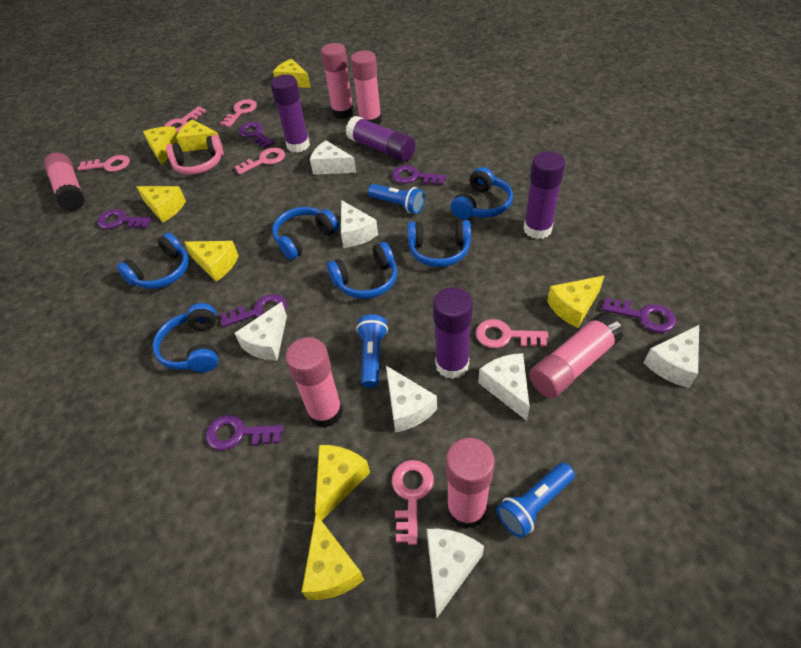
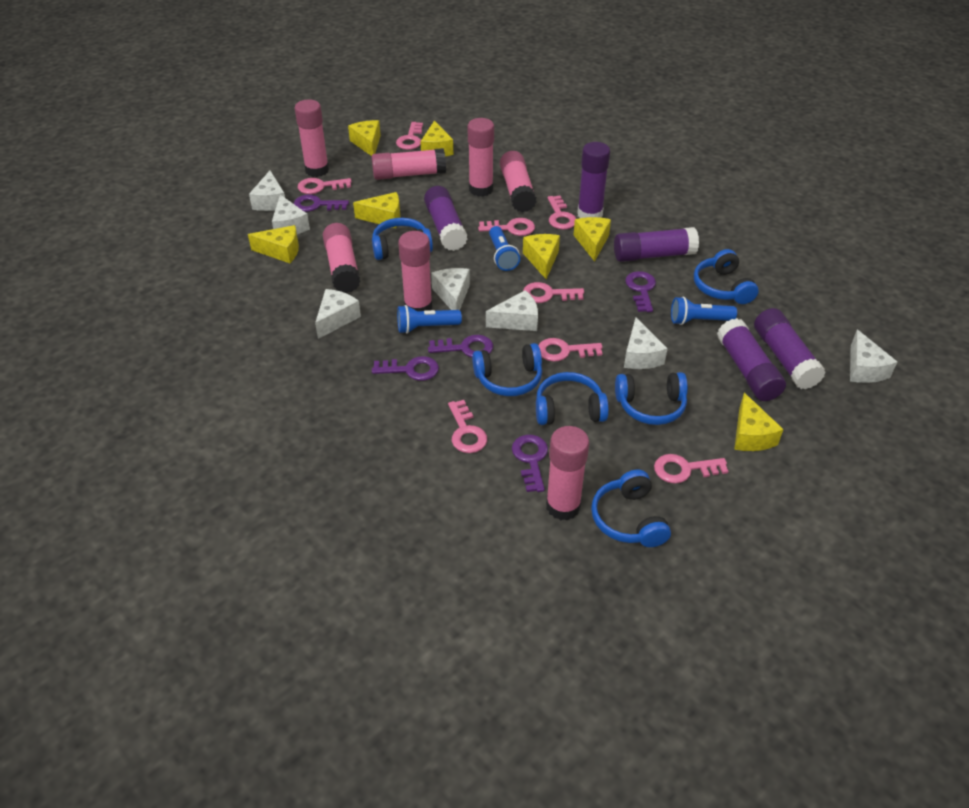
pink glue stick: [44,153,85,211] [286,337,343,428] [321,43,354,119] [350,51,382,125] [446,438,495,529] [529,313,624,398] = 6 -> [294,99,329,177] [323,223,361,293] [372,148,446,180] [398,231,433,311] [468,118,494,197] [500,151,537,212] [546,426,590,520] = 7
pink headphones: [166,135,224,175] = 1 -> none = 0
pink key: [77,155,130,172] [164,106,206,133] [220,99,257,127] [235,148,285,174] [392,460,434,545] [476,319,548,348] = 6 -> [298,178,352,194] [396,122,423,150] [448,400,487,453] [478,218,535,236] [523,282,584,303] [538,338,603,362] [548,196,576,230] [654,454,729,484] = 8
purple glue stick: [271,74,310,153] [346,116,416,162] [433,287,473,379] [524,151,565,239] = 4 -> [424,186,468,251] [577,142,610,218] [614,227,699,262] [717,318,786,401] [754,308,826,389] = 5
purple key: [97,209,153,229] [206,415,284,450] [221,294,287,327] [239,122,274,148] [392,165,447,185] [601,297,676,333] = 6 -> [294,195,349,212] [372,356,439,381] [428,335,493,357] [512,435,548,492] [625,271,656,312] = 5
yellow cheese: [136,186,186,222] [143,126,179,165] [176,119,223,152] [184,241,239,281] [273,59,311,88] [302,514,364,600] [315,445,370,521] [547,276,604,328] = 8 -> [248,225,299,263] [348,120,381,156] [353,192,400,228] [420,120,453,157] [523,234,560,279] [574,217,611,262] [734,393,784,451] = 7

